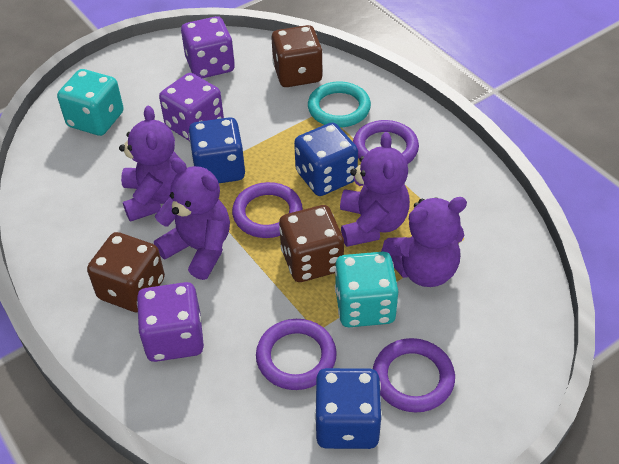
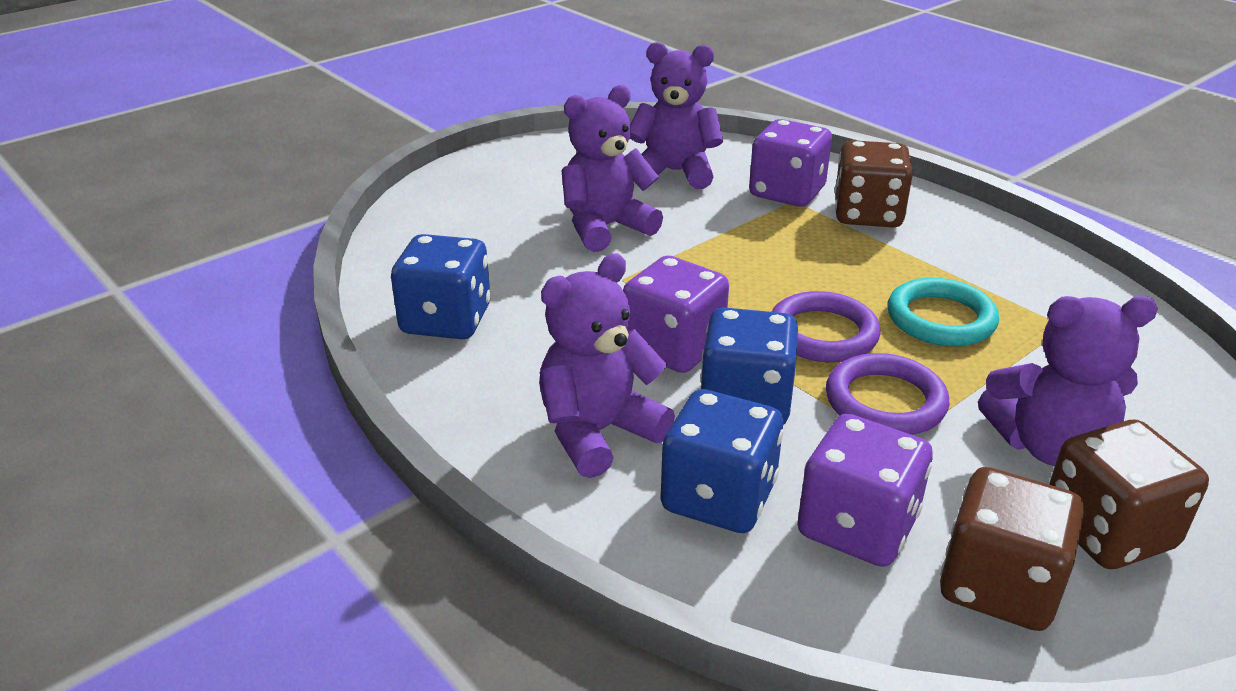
purple ring: [232,182,303,238] [256,319,337,390] [353,120,419,164] [373,338,455,412] = 4 -> [772,291,881,362] [826,353,950,435] = 2
turquoise dice: [57,69,124,136] [335,252,398,327] = 2 -> none = 0

